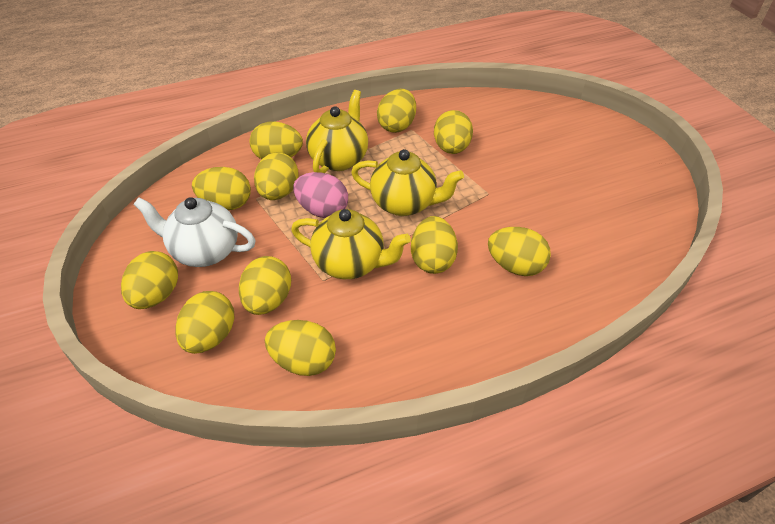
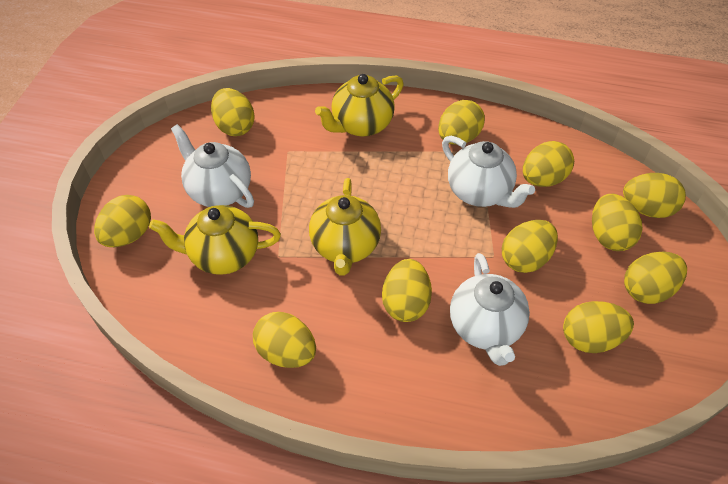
pink egg: [293,172,348,218] = 1 -> none = 0
white teapot: [133,197,256,267] = 1 -> [171,124,254,208] [442,136,535,208] [450,253,530,366] = 3

